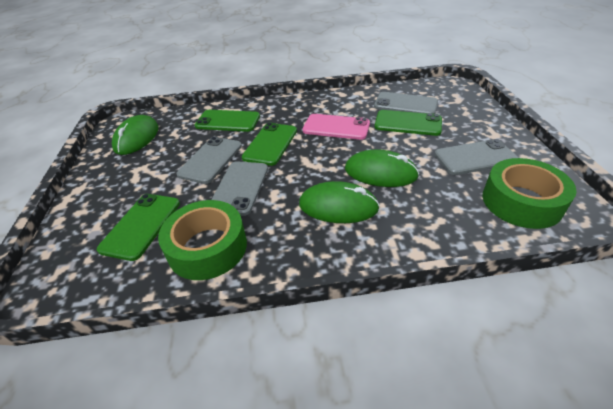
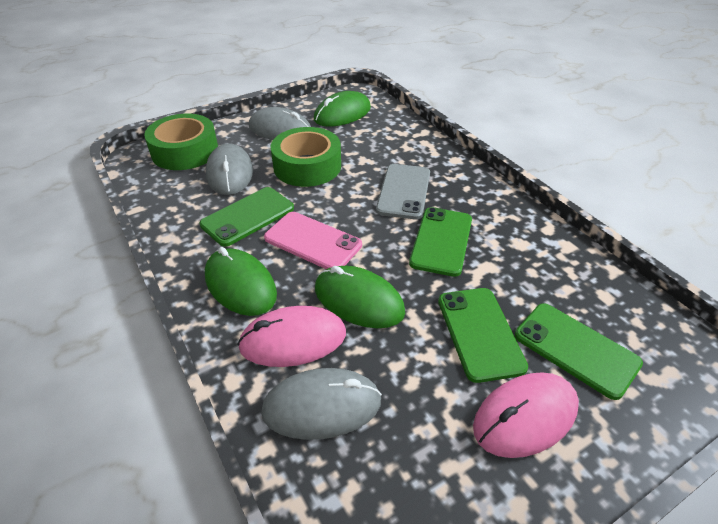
grey mouse: none = 0 -> [206,143,253,195] [249,107,311,140] [261,368,382,440] = 3
grey phone: [176,137,242,184] [211,161,268,216] [374,92,438,114] [434,139,518,175] = 4 -> [376,164,430,219] = 1
pink mouse: none = 0 -> [237,306,346,367] [473,372,579,458] = 2

